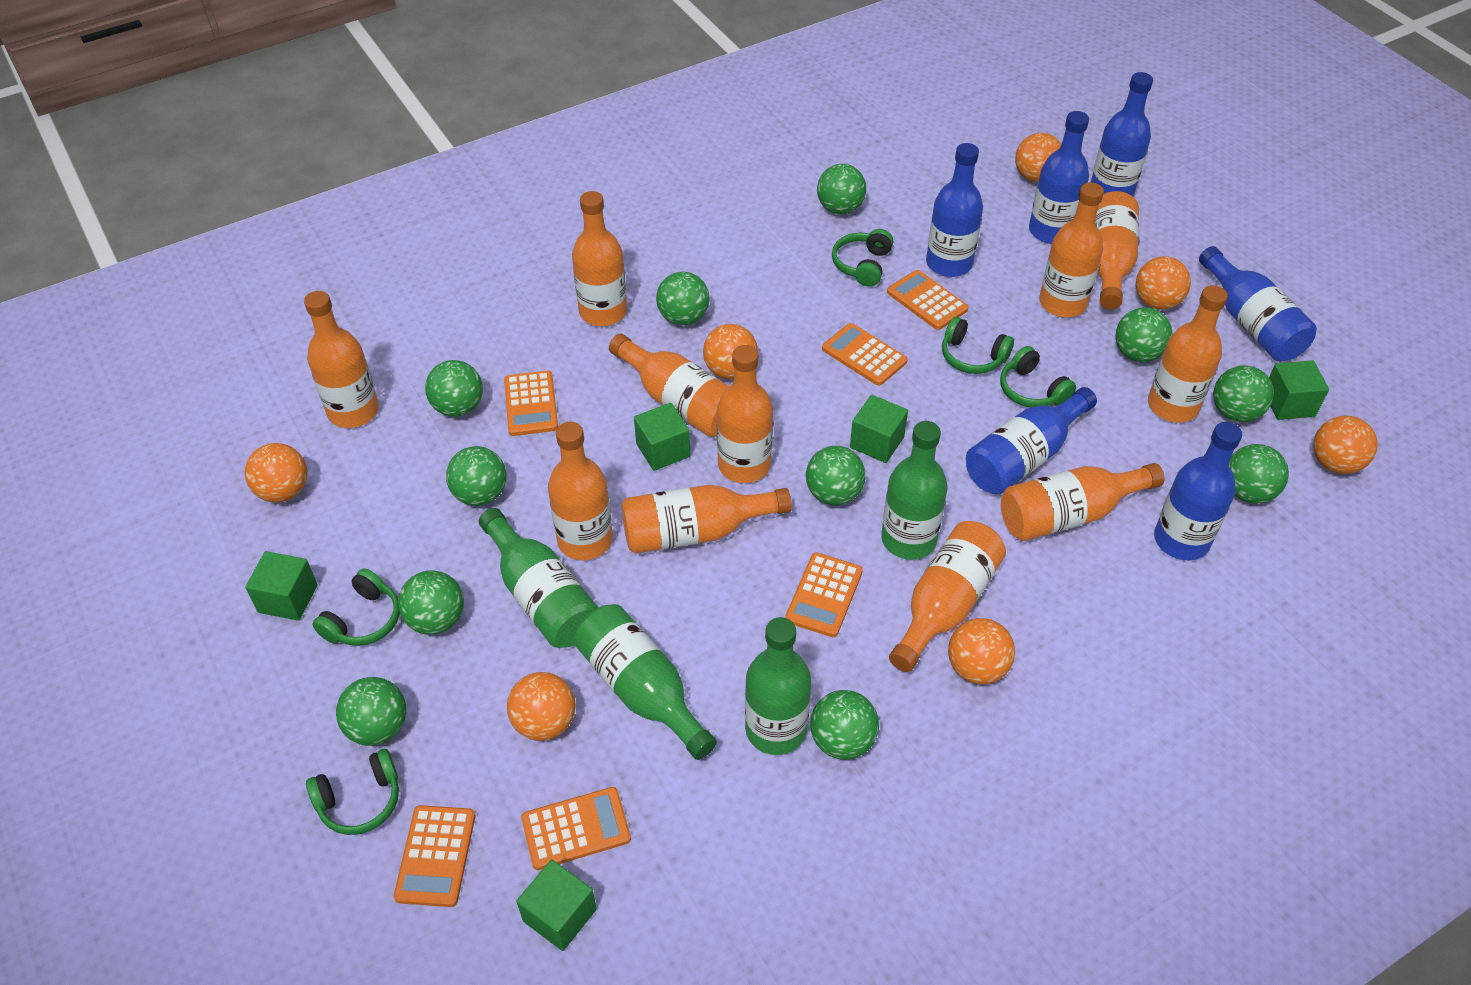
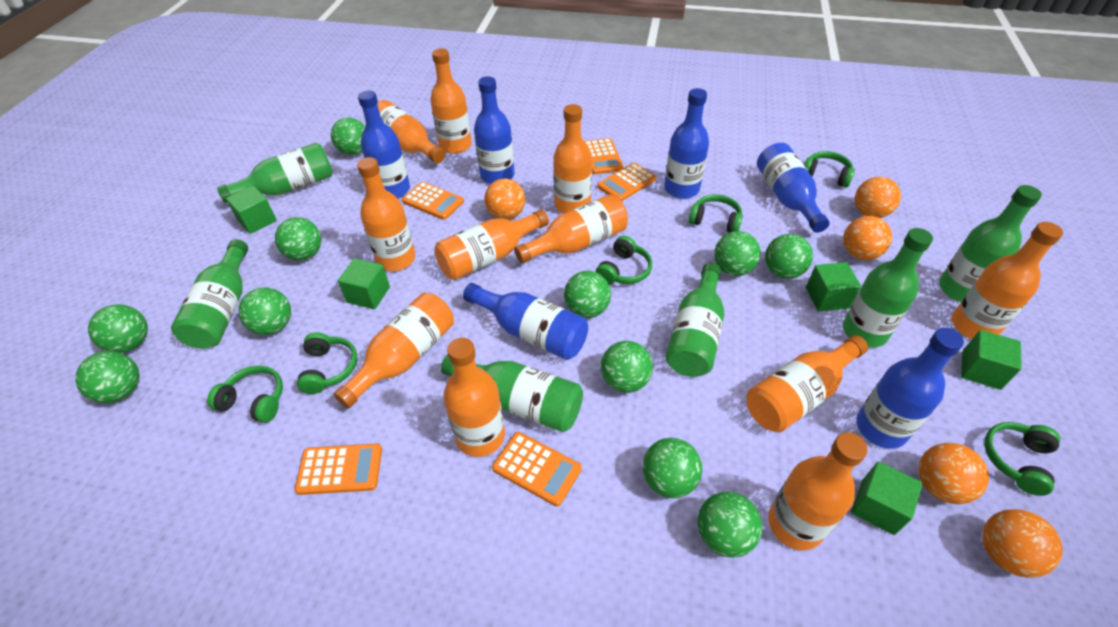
green bottle: [479,508,598,648] [574,604,717,760] [745,617,811,755] [881,421,947,560] = 4 -> [171,239,248,349] [217,143,333,203] [441,354,583,432] [665,263,724,377] [843,228,933,348] [939,185,1042,302] = 6
green headphones: [306,749,399,835] [312,569,400,646] [832,229,893,287] [942,317,1014,374] [1000,346,1076,408] = 5 -> [207,366,283,423] [297,332,357,394] [596,236,652,284] [689,194,743,233] [804,151,855,188] [984,422,1060,496] = 6
orange ball: [245,443,308,503] [507,672,575,741] [703,324,758,379] [948,618,1015,684] [1015,133,1061,182] [1135,256,1191,310] [1313,415,1377,474] = 7 -> [484,179,525,220] [843,216,892,260] [855,177,901,218] [918,443,989,504] [982,509,1063,578] = 5
orange calculator: [394,805,475,907] [504,371,558,436] [521,787,631,870] [785,552,863,637] [822,323,908,386] [887,270,969,330] = 6 -> [295,444,382,495] [402,182,464,220] [492,432,582,507] [585,138,624,174] [597,163,656,201] = 5

